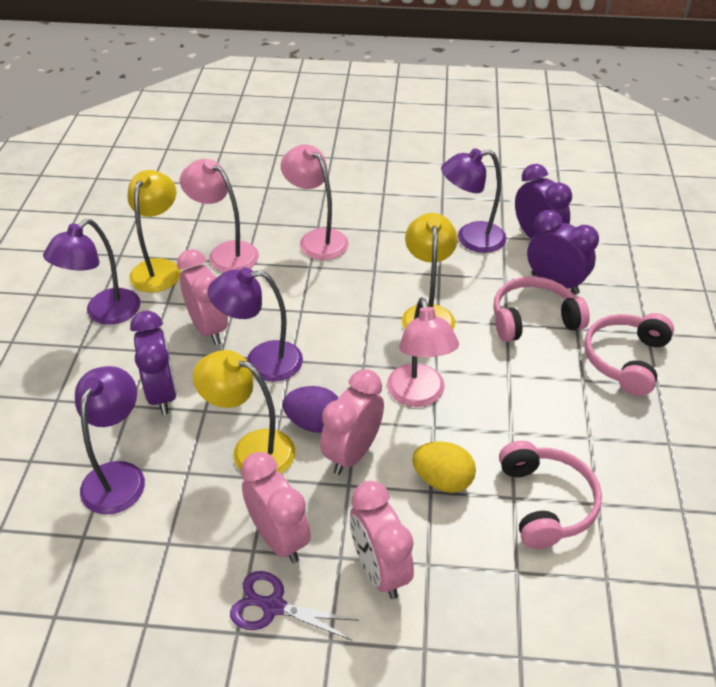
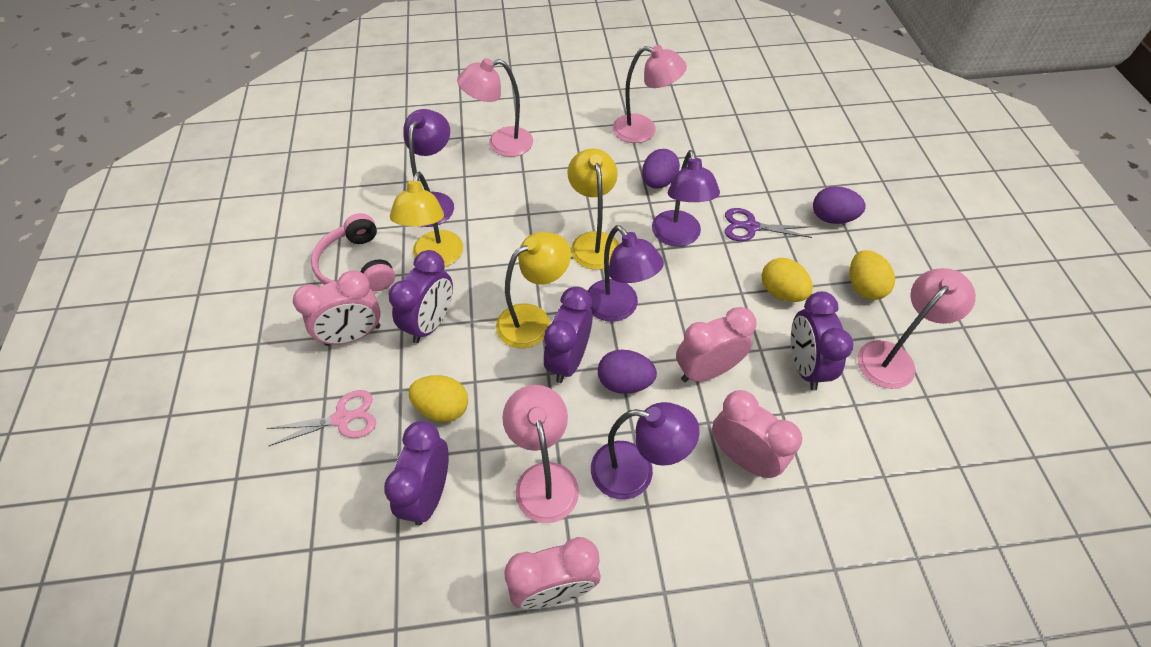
pink headphones: [493,276,590,342] [499,441,602,549] [584,313,674,396] = 3 -> [311,213,395,291] = 1
pink lamp: [180,159,259,272] [281,144,349,260] [387,297,459,407] = 3 -> [457,58,533,157] [502,385,579,523] [612,45,687,143] [857,268,976,389] = 4
pink scissors: none = 0 -> [267,390,376,446] = 1
purple clock: [130,311,177,415] [515,164,572,239] [527,210,599,294] = 3 -> [384,421,449,526] [388,250,453,343] [543,286,592,383] [791,291,853,390] = 4
purple egg: [283,386,339,433] = 1 -> [598,350,657,394] [642,149,680,188] [813,186,866,224] = 3
yellow egg: [412,442,476,493] = 1 -> [408,375,468,422] [761,258,813,302] [850,250,895,300] = 3

